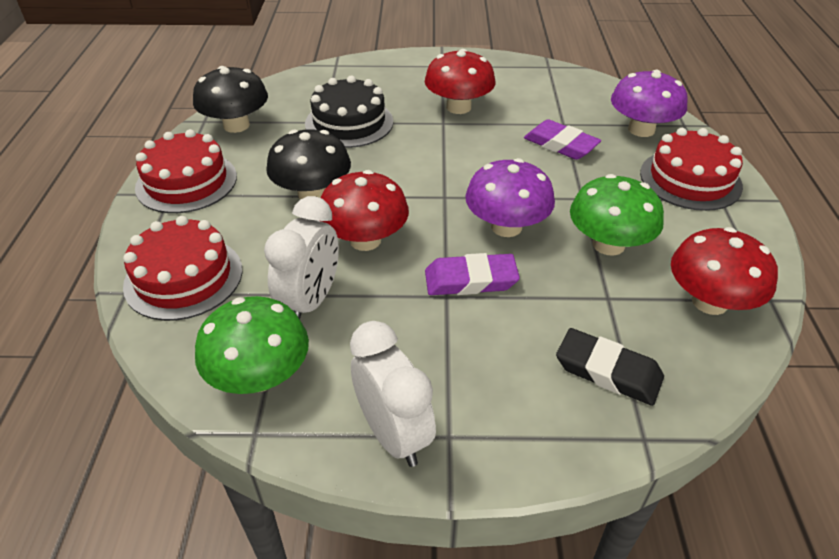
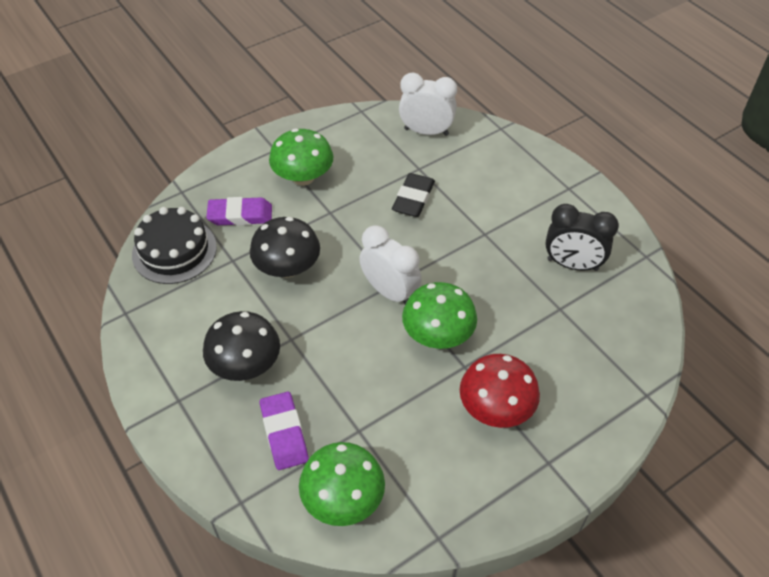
black clock: none = 0 -> [545,204,619,271] = 1
green mushroom: [195,296,309,394] [570,174,664,256] = 2 -> [269,128,333,186] [299,442,385,526] [402,282,477,349] = 3
purple mushroom: [465,158,555,237] [611,70,688,137] = 2 -> none = 0
red cake: [123,216,242,321] [135,129,237,213] [640,128,743,211] = 3 -> none = 0
red mushroom: [321,170,409,251] [425,49,495,114] [671,227,778,315] = 3 -> [460,354,540,428] = 1

